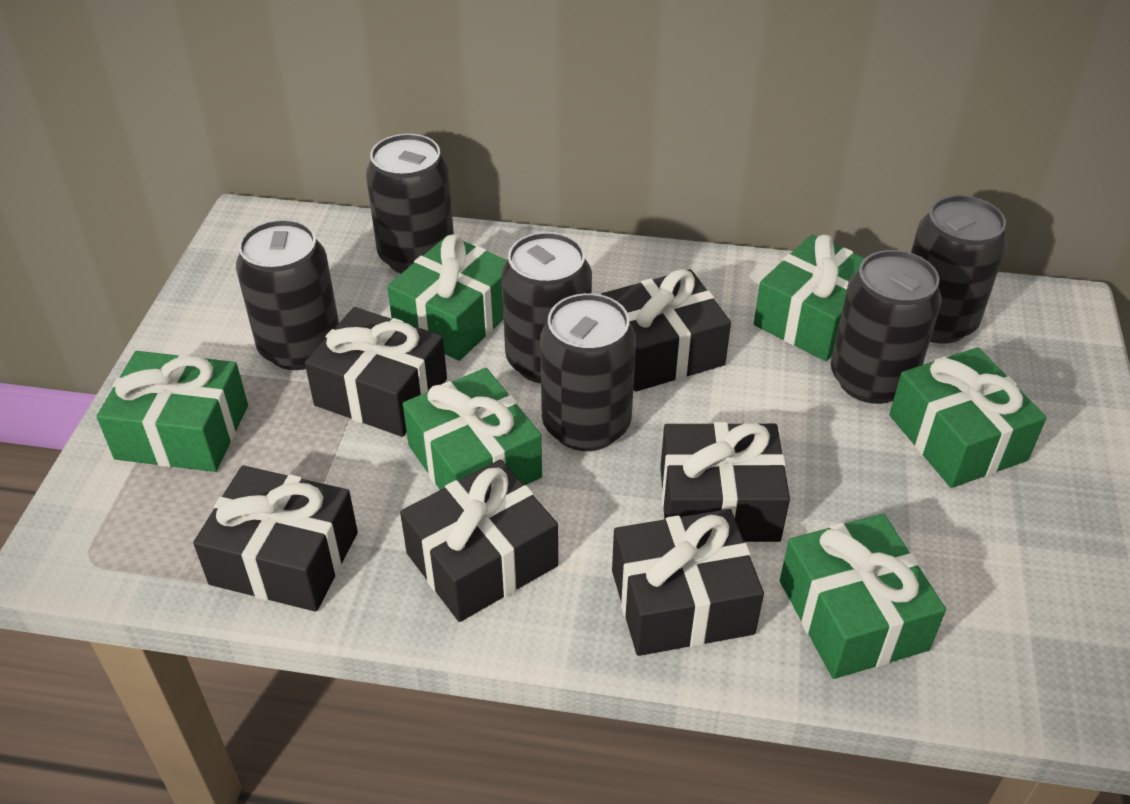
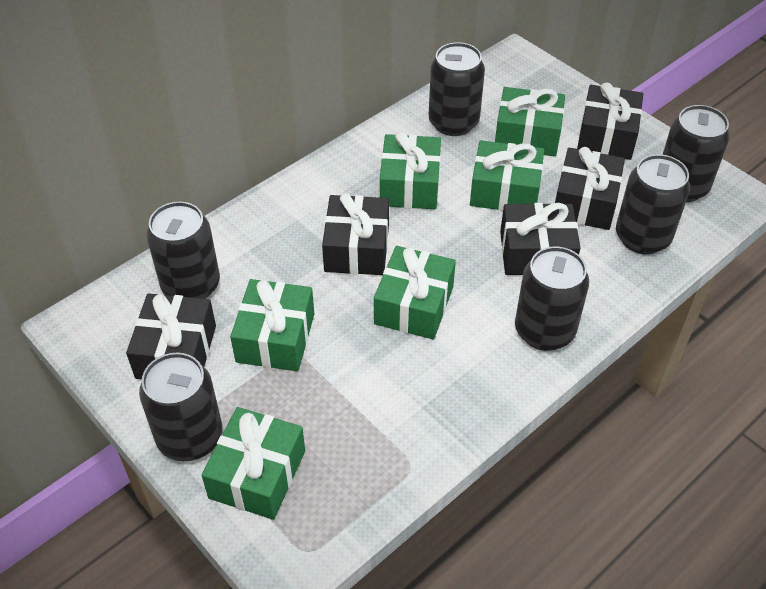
black gift: [193,465,358,612] [305,307,447,437] [400,459,558,622] [601,269,731,392] [612,509,764,656] [660,422,790,542] = 6 -> [126,293,216,379] [322,193,389,275] [500,203,581,275] [555,147,625,230] [577,82,643,160] = 5

